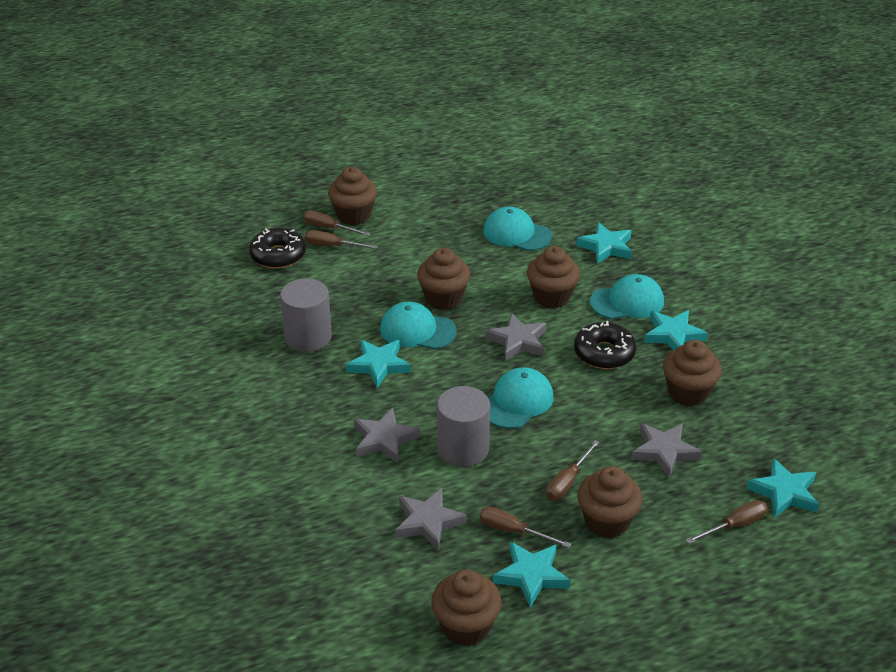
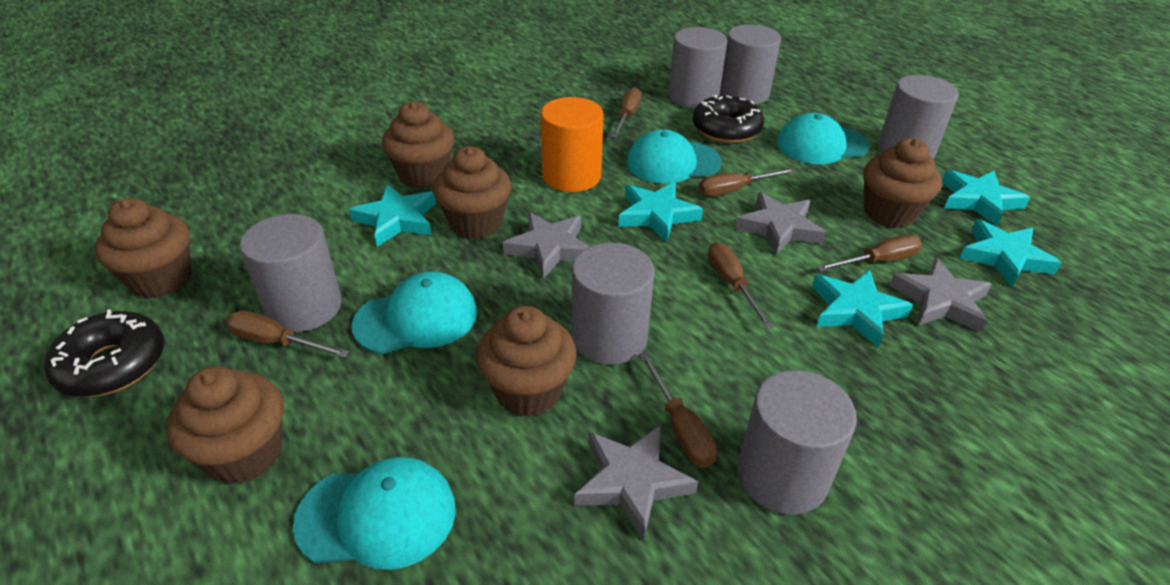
brown screwdriver: [303,210,370,236] [305,230,378,249] [479,507,571,548] [546,440,600,500] [686,500,768,544] = 5 -> [226,311,349,358] [612,87,642,138] [639,352,717,467] [699,168,796,197] [708,242,774,329] [817,235,922,271] = 6
grey cylinder: [280,278,332,352] [437,386,490,467] = 2 -> [240,214,342,332] [572,243,655,365] [668,27,727,108] [720,24,781,105] [738,370,857,515] [878,75,959,159] = 6
orange cylinder: none = 0 -> [541,97,604,192] = 1

